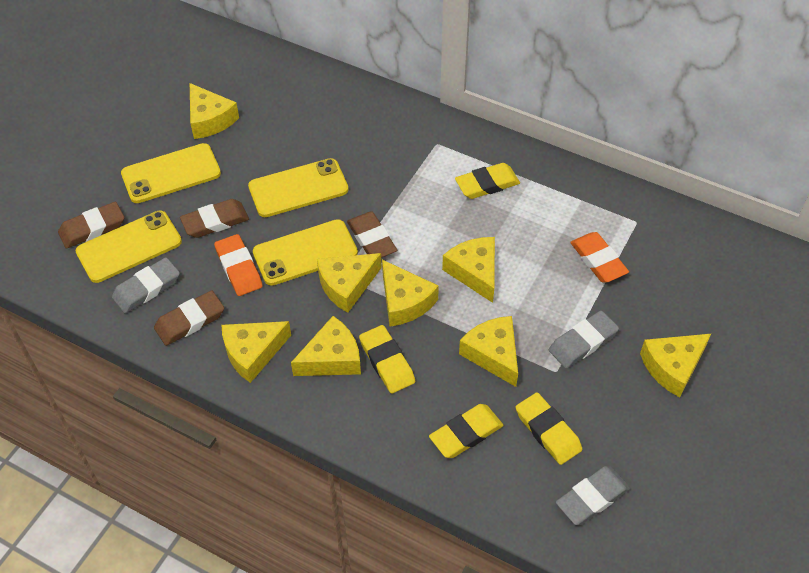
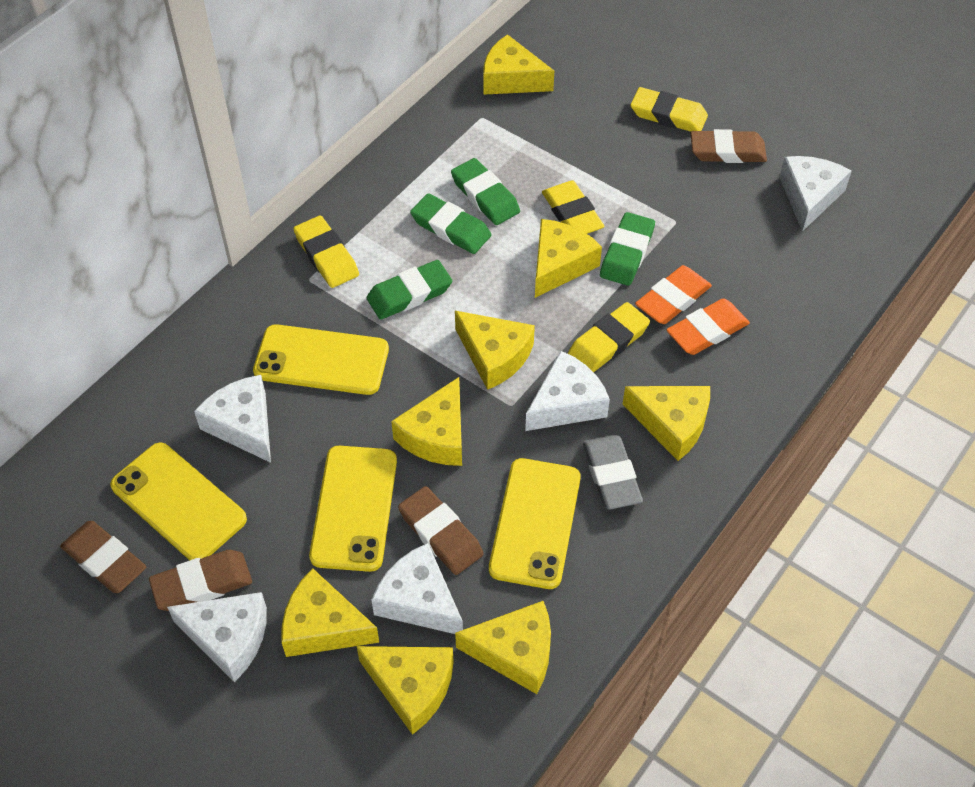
green eraser: none = 0 -> [366,260,452,320] [410,193,491,254] [451,158,520,225] [600,212,655,286] = 4
grey eraser: [112,257,180,313] [549,311,619,368] [556,466,630,525] = 3 -> [583,435,643,510] = 1
white cheese: none = 0 -> [167,592,267,682] [194,375,271,463] [372,543,463,634] [525,351,610,431] [779,156,852,232] = 5

